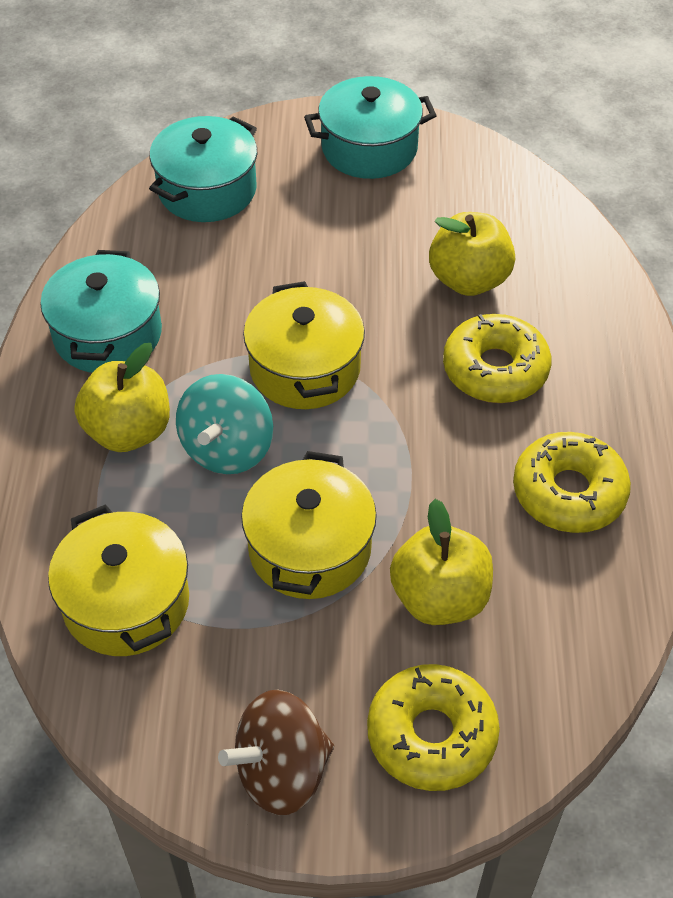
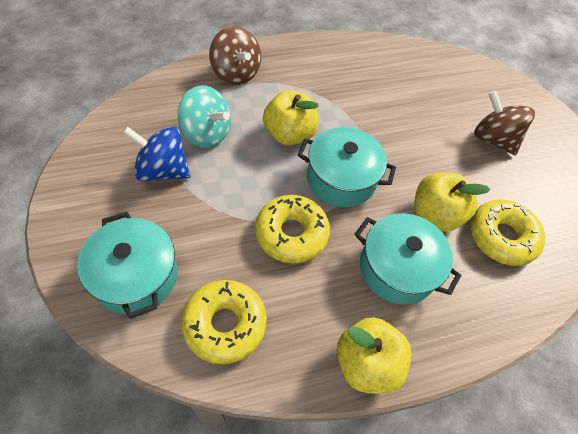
blue spinning top: none = 0 -> [123,127,191,181] = 1
brown spinning top: [218,690,334,815] = 1 -> [209,26,261,85] [474,90,535,155] = 2
yellow pot: [48,504,189,656] [241,451,377,599] [243,281,365,409] = 3 -> none = 0

